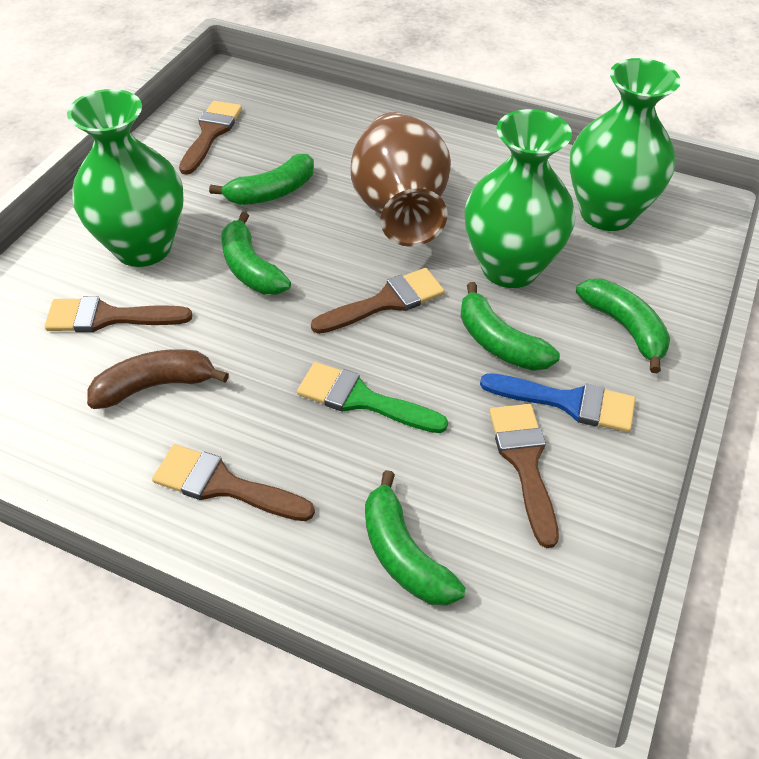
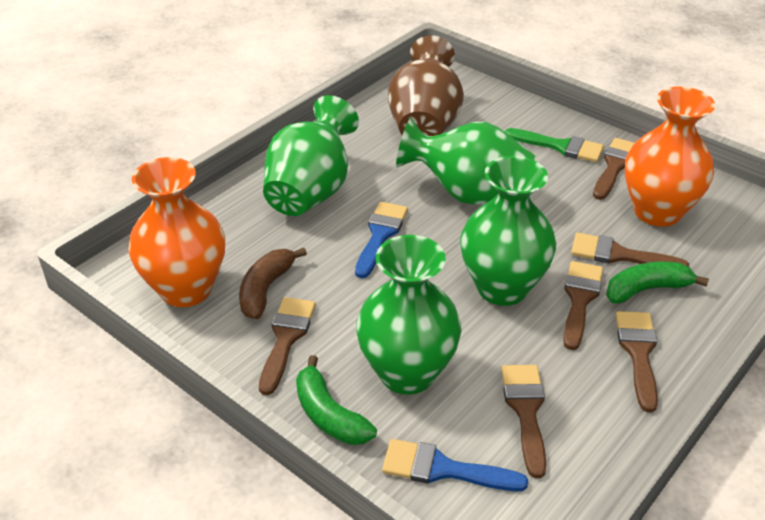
blue brush: [480,373,635,432] = 1 -> [355,202,408,278] [382,439,528,491] = 2
brown brush: [45,297,192,332] [152,444,315,521] [179,101,242,175] [311,268,445,334] [489,404,559,548] = 5 -> [259,297,316,395] [501,365,546,478] [563,261,603,350] [571,233,689,267] [593,138,634,200] [616,311,658,412] = 6
green banana: [209,154,314,205] [221,212,291,295] [365,470,466,606] [460,282,560,371] [576,279,670,373] = 5 -> [296,355,377,445] [606,262,709,304] = 2
green vase: [67,89,184,267] [464,109,575,288] [570,58,681,231] = 3 -> [263,95,359,216] [356,235,462,395] [396,118,535,205] [460,156,556,306] = 4
orange vase: none = 0 -> [128,157,225,307] [625,87,715,227] = 2

